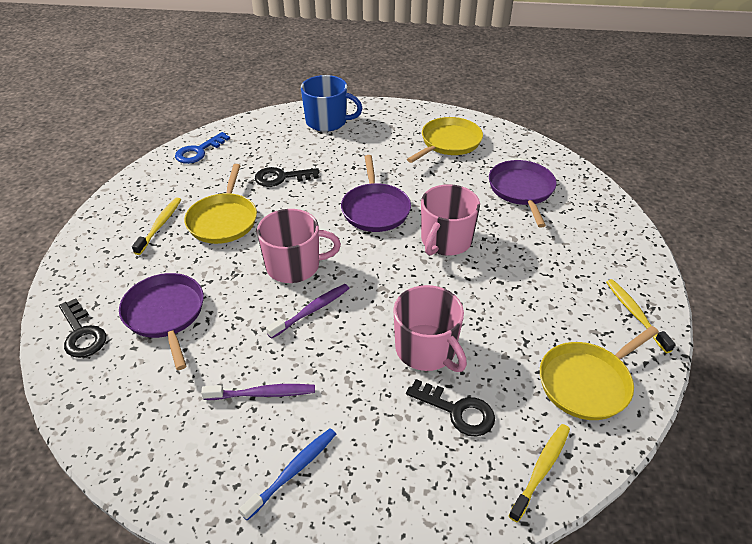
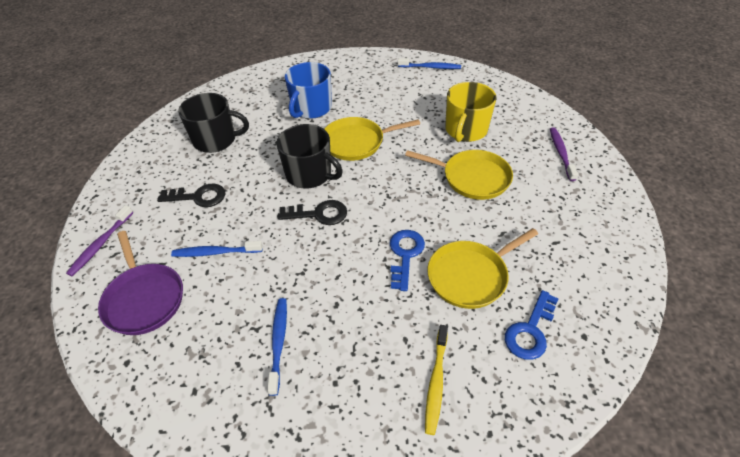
black key: [59,299,106,358] [255,167,319,187] [406,379,495,437] = 3 -> [157,184,225,207] [278,200,347,225] = 2
black mug: none = 0 -> [178,93,249,153] [276,124,343,189] = 2
blue key: [175,132,230,164] = 1 -> [390,230,425,291] [505,290,559,360] = 2
blue toothbrush: [239,428,336,521] = 1 -> [171,241,263,257] [267,298,287,396] [398,58,461,69] = 3
pink mug: [257,209,341,283] [393,285,467,372] [421,184,480,256] = 3 -> none = 0
purple pan: [119,273,204,370] [341,155,411,232] [489,160,557,227] = 3 -> [98,231,183,335] = 1
yellow mug: none = 0 -> [445,82,497,142] = 1
yellow toothbrush: [132,198,181,255] [509,424,570,522] [606,279,676,353] = 3 -> [425,325,448,435] = 1

